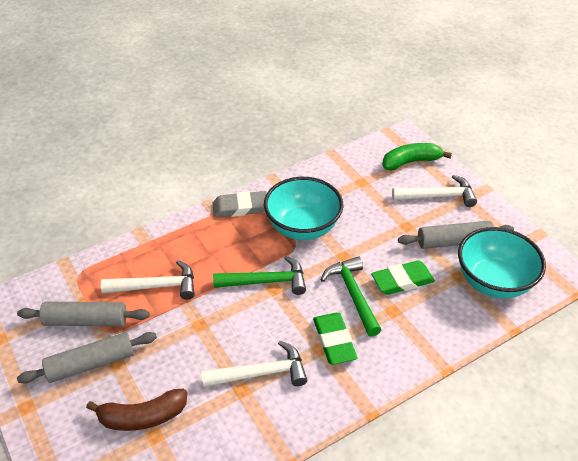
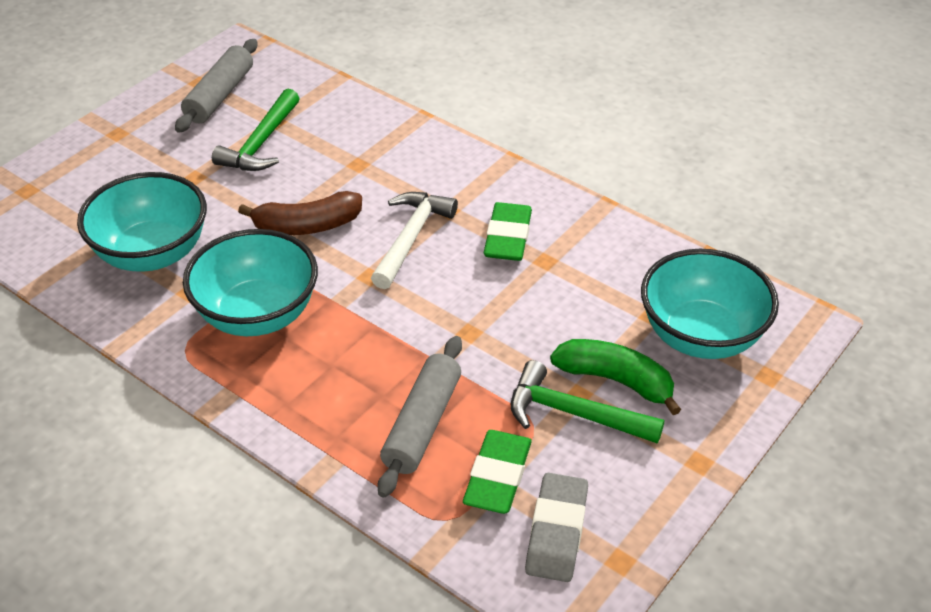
grey rolling pin: [17,302,150,326] [17,332,157,383] [398,221,514,249] = 3 -> [175,39,257,133] [377,336,462,497] = 2
turquoise bowl: [264,177,343,240] [458,227,546,298] = 2 -> [77,172,207,272] [183,229,318,336] [641,249,779,359] = 3
white hammer: [101,260,195,299] [202,341,307,387] [392,175,477,207] = 3 -> [371,192,458,289] = 1

